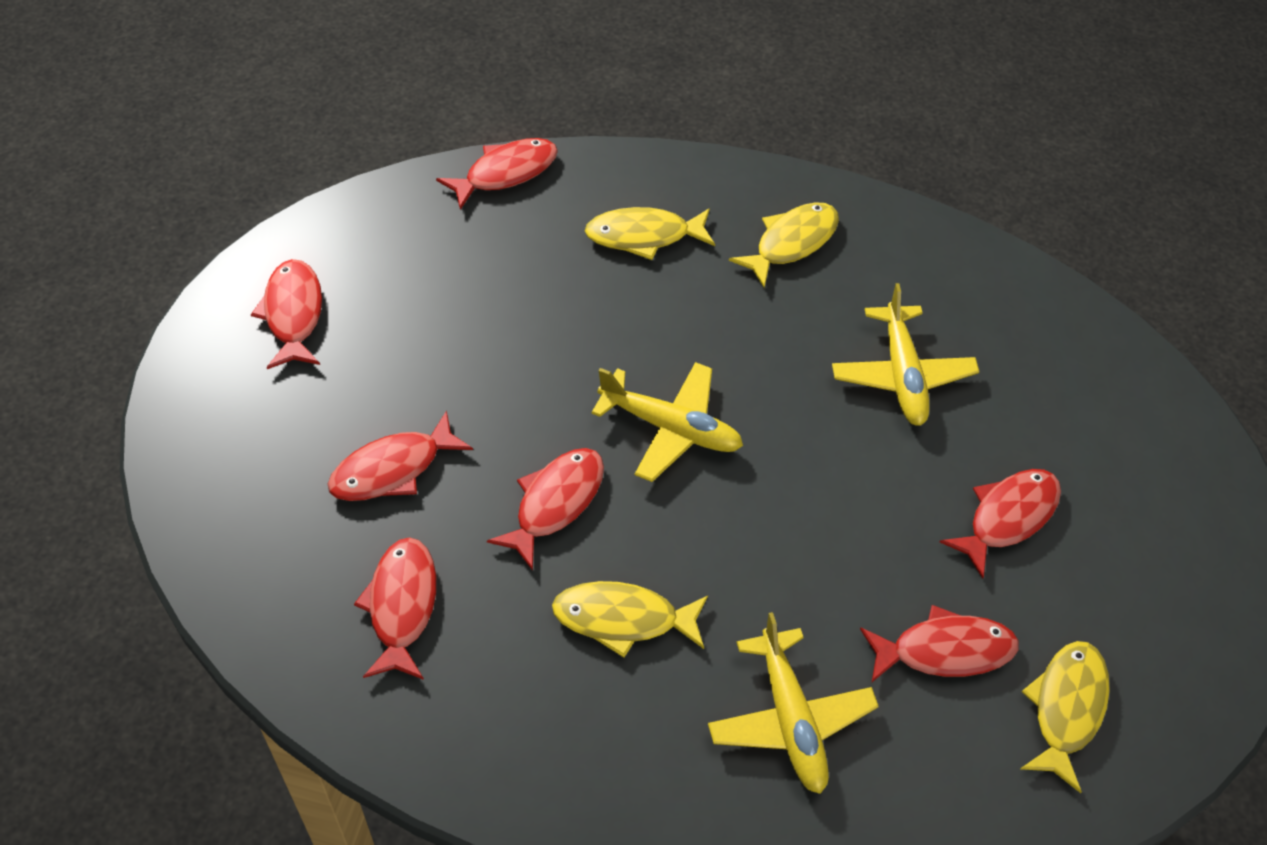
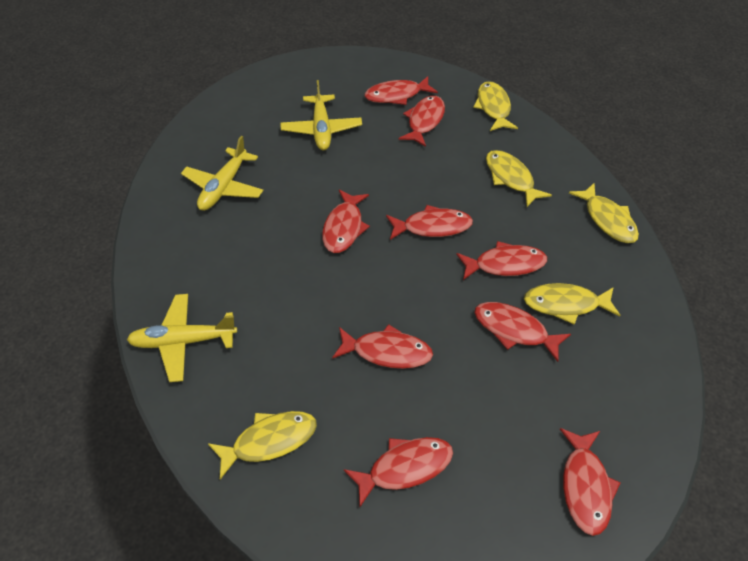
red fish: [251,259,322,369] [328,410,473,501] [354,537,436,680] [436,138,558,210] [487,448,604,571] [860,605,1019,682] [940,469,1061,578] = 7 -> [322,189,370,253] [332,324,433,369] [344,437,453,507] [364,76,438,105] [386,205,473,240] [399,96,445,147] [456,241,547,280] [474,302,571,362] [560,428,620,536] = 9
yellow fish: [552,581,708,658] [585,207,715,260] [729,202,839,288] [1021,641,1110,793] = 4 -> [208,411,317,480] [473,81,518,131] [486,150,552,207] [524,283,620,325] [569,183,639,243] = 5

